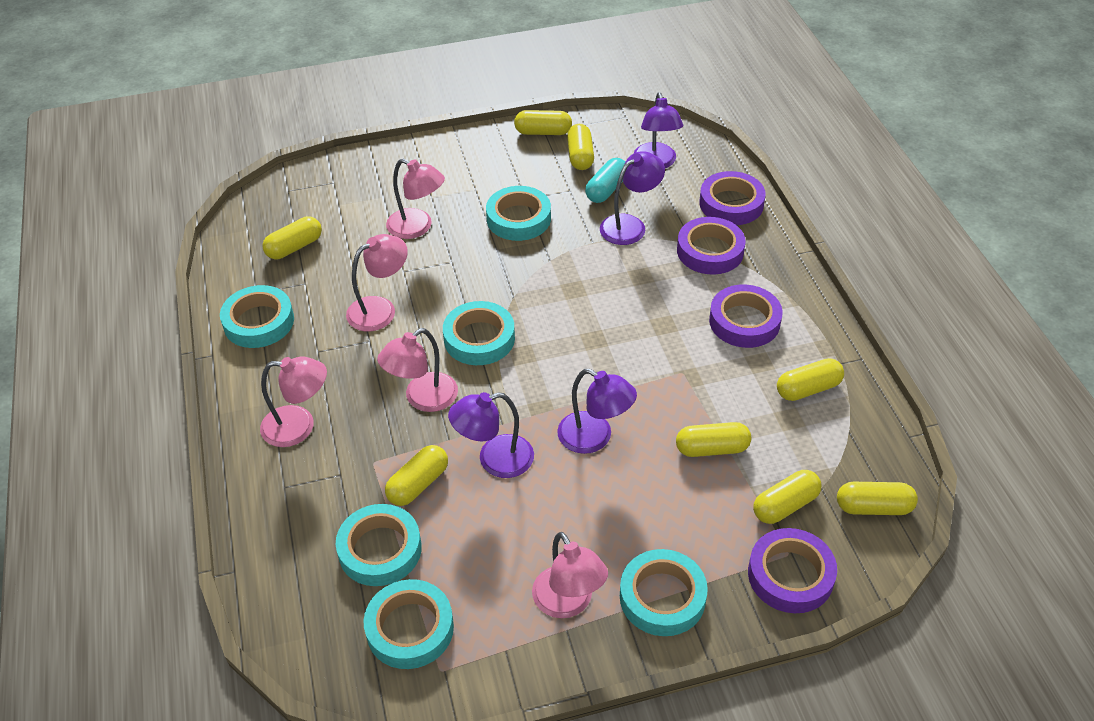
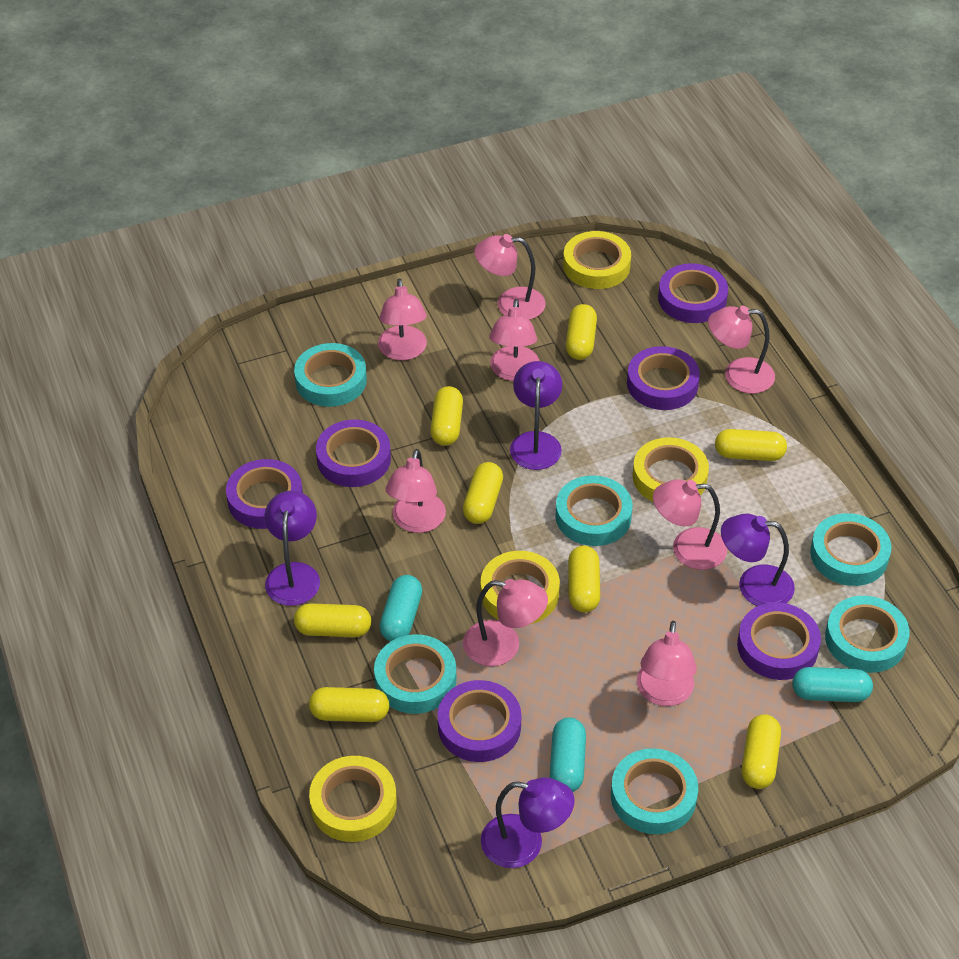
pink lamp: [260,356,327,447] [346,234,408,331] [377,328,458,412] [386,159,445,239] [532,532,608,618] = 5 -> [378,278,427,360] [385,449,446,533] [463,579,548,666] [474,234,546,320] [489,299,540,381] [637,621,697,706] [653,479,727,570] [708,306,775,394] = 8
purple tape: [677,217,746,275] [699,171,766,225] [709,284,783,348] [748,528,837,613] = 4 -> [226,459,303,529] [316,419,391,487] [438,680,521,762] [627,346,700,410] [658,263,728,323] [737,602,821,680] = 6
turquoise capsule: [585,158,625,203] = 1 -> [379,575,422,642] [550,717,586,792] [792,667,873,702] = 3
yellow tape: none = 0 -> [309,756,397,842] [481,551,560,624] [563,231,631,289] [633,437,709,502] = 4

